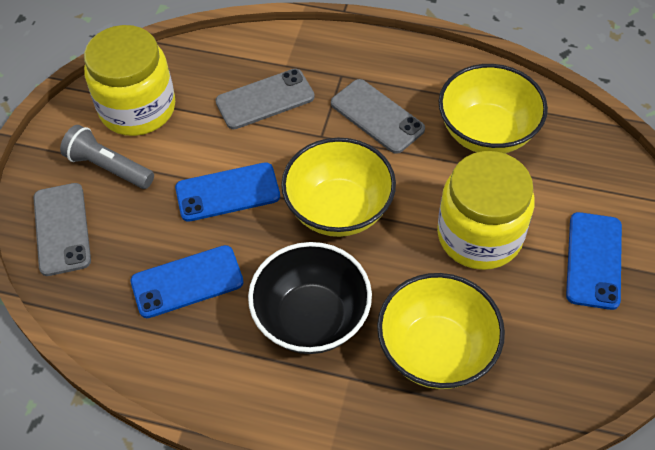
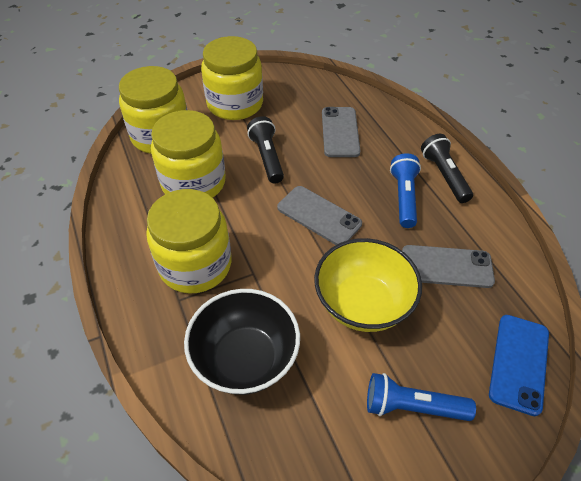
black flashlight: none = 0 -> [247,116,284,184] [421,134,473,203] = 2
blue flashlight: none = 0 -> [367,373,476,421] [390,153,421,228] = 2
blue phone: [130,245,244,318] [175,162,280,222] [566,212,622,310] = 3 -> [489,315,549,416] = 1
grey flashlight: [60,125,154,189] = 1 -> none = 0
yellow bowl: [281,138,396,237] [377,273,505,389] [439,64,548,153] = 3 -> [314,238,422,332] = 1
yellow jar: [84,25,175,136] [437,151,535,270] = 2 -> [119,66,187,154] [146,189,231,294] [151,110,226,198] [201,36,263,120] = 4

